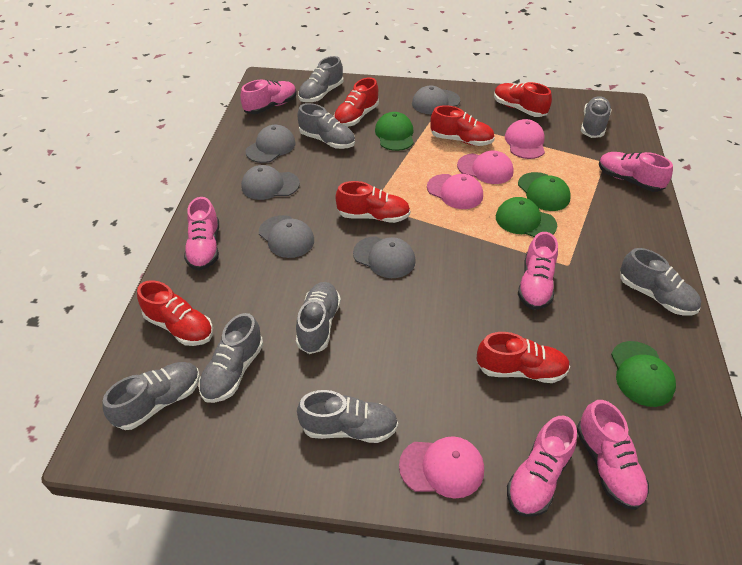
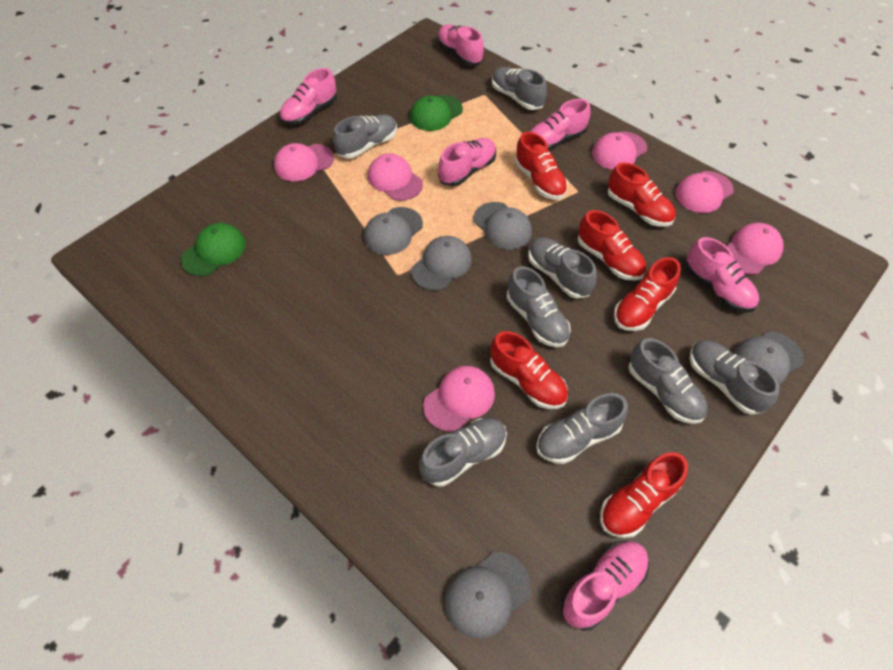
green cap: [375,112,414,151] [496,197,557,237] [518,172,571,211] [611,341,676,407] = 4 -> [181,223,246,276] [410,95,463,131] = 2
pink cap: [399,436,484,498] [427,174,483,209] [457,151,514,184] [505,119,545,159] = 4 -> [274,143,334,181] [368,153,423,201] [423,366,495,432] [592,132,647,170] [675,171,734,213] [727,223,784,275] = 6

